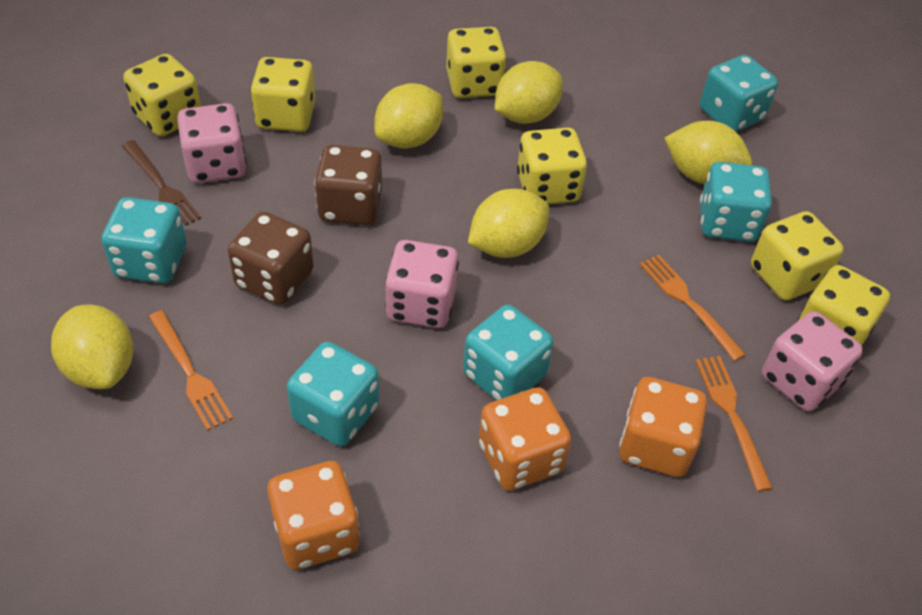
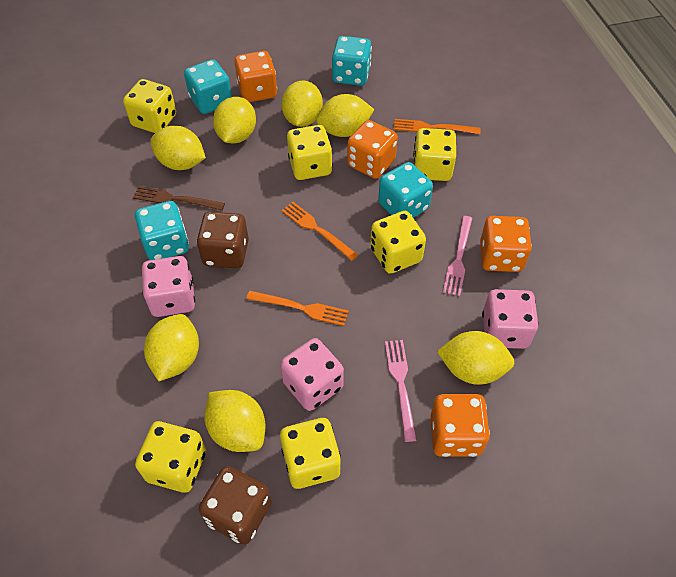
orange dice: [267,461,360,570] [479,387,571,491] [619,377,707,477] = 3 -> [234,51,277,102] [347,120,398,179] [430,394,490,457] [480,216,532,272] = 4
pink fork: none = 0 -> [385,340,417,442] [443,216,472,296] = 2
turquoise dice: [101,197,187,284] [287,342,379,446] [463,305,554,401] [700,55,778,132] [700,162,772,242] = 5 -> [135,201,189,260] [184,59,232,114] [332,36,372,86] [378,162,433,218] = 4
yellow lemon: [51,305,133,389] [374,83,443,148] [468,189,549,258] [495,61,563,124] [664,121,752,184] = 5 -> [144,314,199,381] [150,126,206,170] [204,390,266,452] [213,97,256,144] [281,81,323,127] [316,94,374,137] [437,331,515,385] = 7

